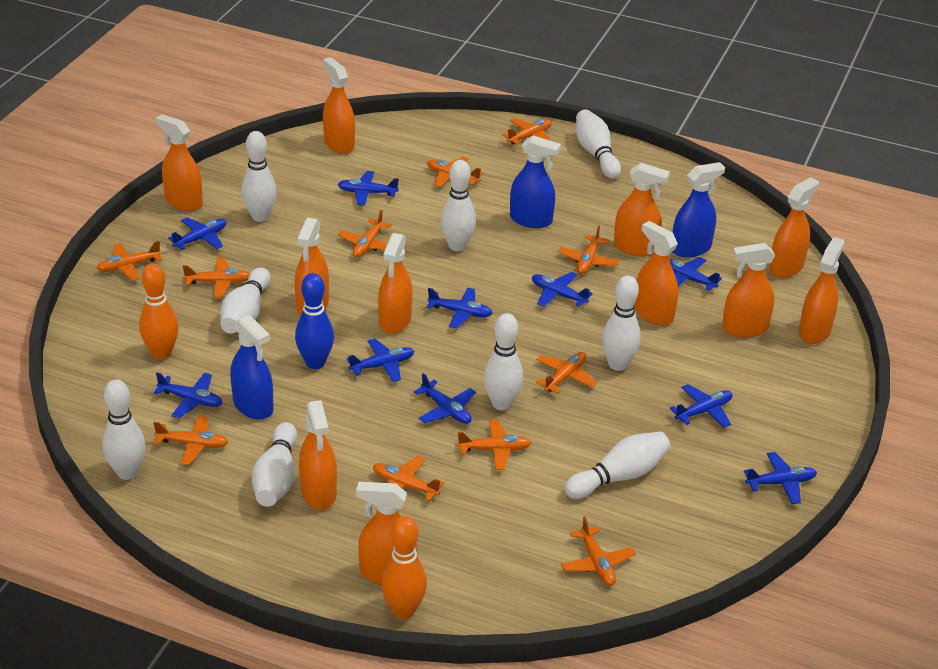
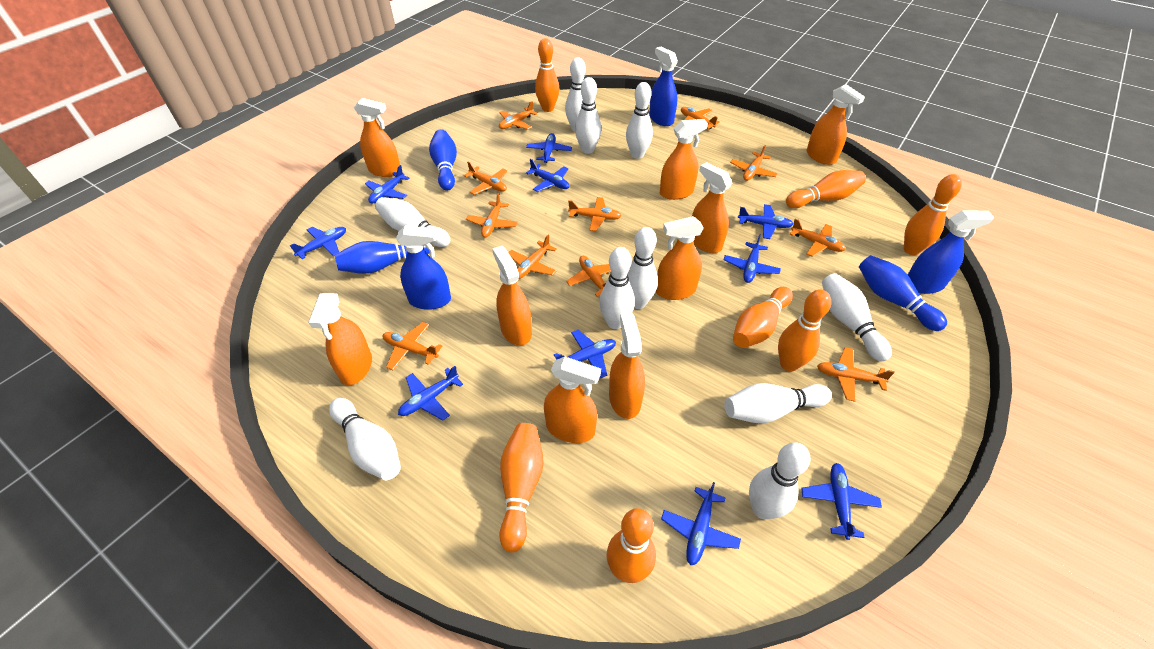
blue bowling pin: [295,273,334,369] = 1 -> [335,241,429,274] [429,129,457,191] [859,255,947,331] = 3
orange bowling pin: [139,263,179,360] [381,516,427,619] = 2 -> [499,423,544,553] [535,38,560,112] [607,508,656,583] [733,287,793,348] [778,289,831,372] [786,170,866,208] [904,174,962,255] = 7
orange spray bottle: [155,114,203,211] [295,218,329,315] [299,400,337,510] [323,57,355,154] [356,482,417,585] [378,233,412,334] [614,163,670,256] [634,221,678,326] [722,243,775,337] [769,177,819,278] [799,237,845,344] = 11 -> [308,293,372,385] [354,98,400,177] [492,246,532,345] [544,357,601,443] [609,312,645,419] [656,216,704,300] [660,119,708,200] [692,162,732,253] [807,84,865,165] = 9
white bowling pin: [102,380,145,480] [220,268,270,334] [241,131,277,222] [252,422,297,507] [440,160,476,251] [483,313,523,410] [564,431,670,499] [576,109,621,179] [602,275,641,371] = 9 -> [329,398,401,480] [375,197,450,247] [565,57,586,132] [575,77,602,154] [599,247,635,329] [626,82,653,159] [628,227,658,309] [724,383,832,424] [749,442,810,519] [822,273,892,362] = 10

